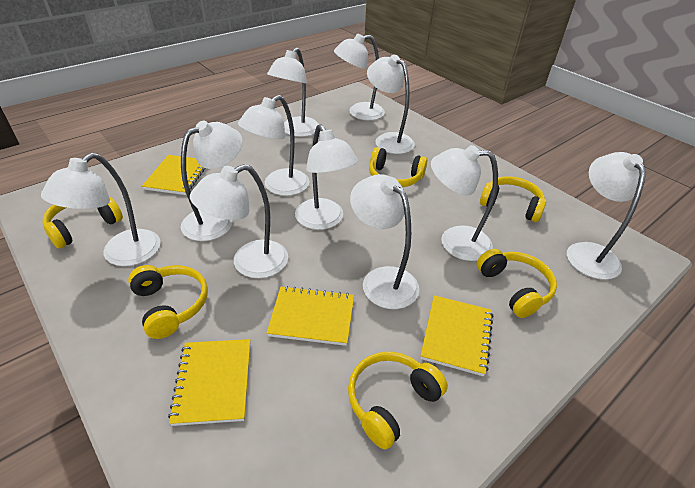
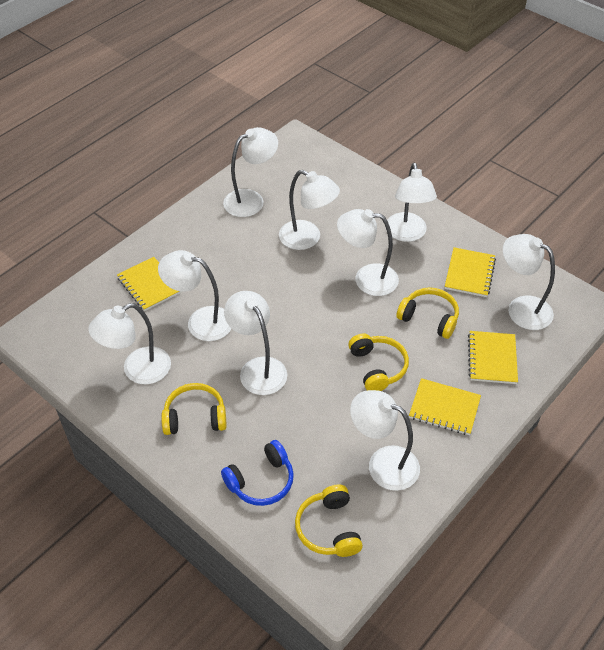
blue headphones: none = 0 -> [221,440,294,506] = 1
white lamp: [41,153,160,266] [181,121,243,241] [190,164,288,278] [238,95,309,196] [267,47,319,137] [295,124,358,230] [334,34,385,120] [350,174,419,309] [367,54,415,154] [431,145,498,261] [567,152,646,280] = 11 -> [88,303,171,384] [158,250,232,341] [223,127,278,217] [224,291,287,395] [279,170,340,250] [337,209,399,296] [350,390,420,491] [385,163,437,242] [503,234,555,330] = 9
yellow headphones: [43,197,123,249] [128,265,208,339] [348,352,448,449] [369,147,428,187] [477,249,557,318] [480,176,546,222] = 6 -> [161,383,227,435] [295,485,363,557] [348,333,409,391] [396,287,459,339] = 4

